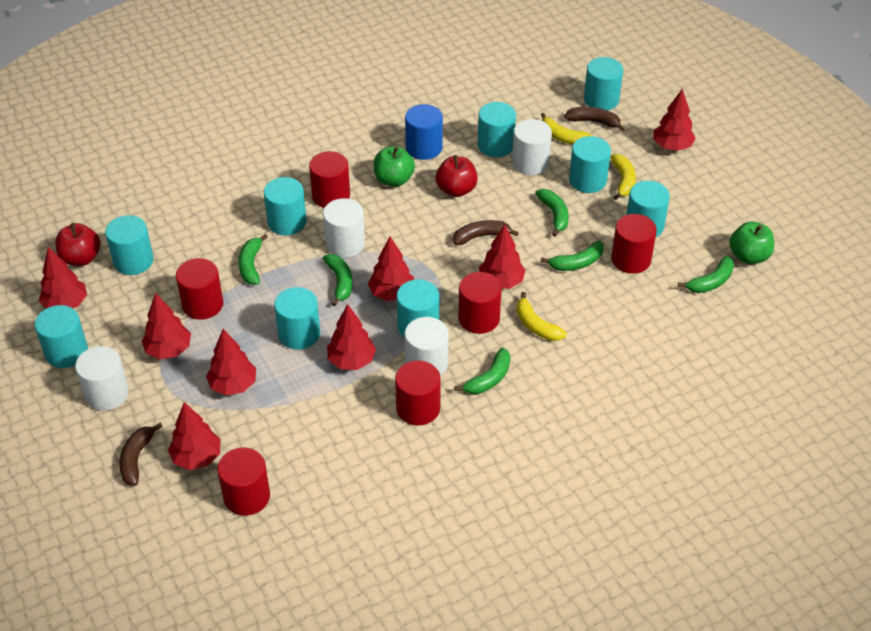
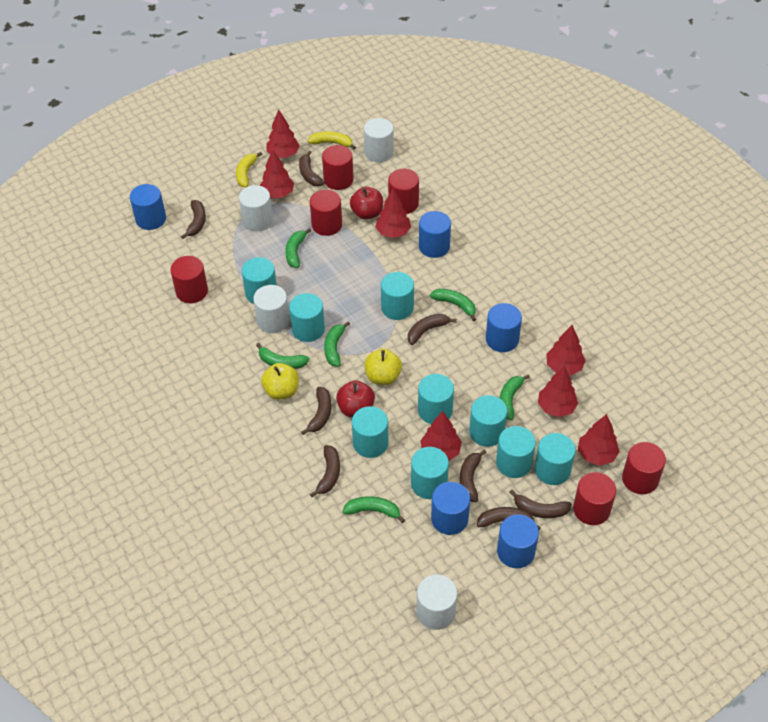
blue cylinder: [405,104,443,160] = 1 -> [130,184,166,230] [419,211,451,258] [431,482,470,535] [486,303,522,352] [497,514,539,568] = 5
brown banana: [119,423,163,486] [453,220,519,245] [565,107,625,131] = 3 -> [181,200,206,239] [299,150,325,186] [301,387,331,435] [310,445,340,497] [408,314,457,345] [460,449,487,502] [477,507,541,530] [510,490,572,518] = 8
green apple: [374,146,415,187] [729,221,774,264] = 2 -> none = 0
red tree: [39,247,87,309] [142,293,191,359] [168,402,220,470] [206,329,256,395] [327,304,376,370] [368,237,414,301] [479,224,526,289] [654,88,696,151] = 8 -> [260,149,294,198] [266,109,300,158] [375,189,411,238] [420,411,462,461] [538,366,578,417] [546,325,586,376] [578,414,620,466] = 7
yellow apple: none = 0 -> [261,363,299,400] [364,349,402,385] = 2
yellow banana: [516,292,566,341] [541,113,593,144] [610,154,636,200] = 3 -> [236,152,262,187] [308,131,356,149] = 2

